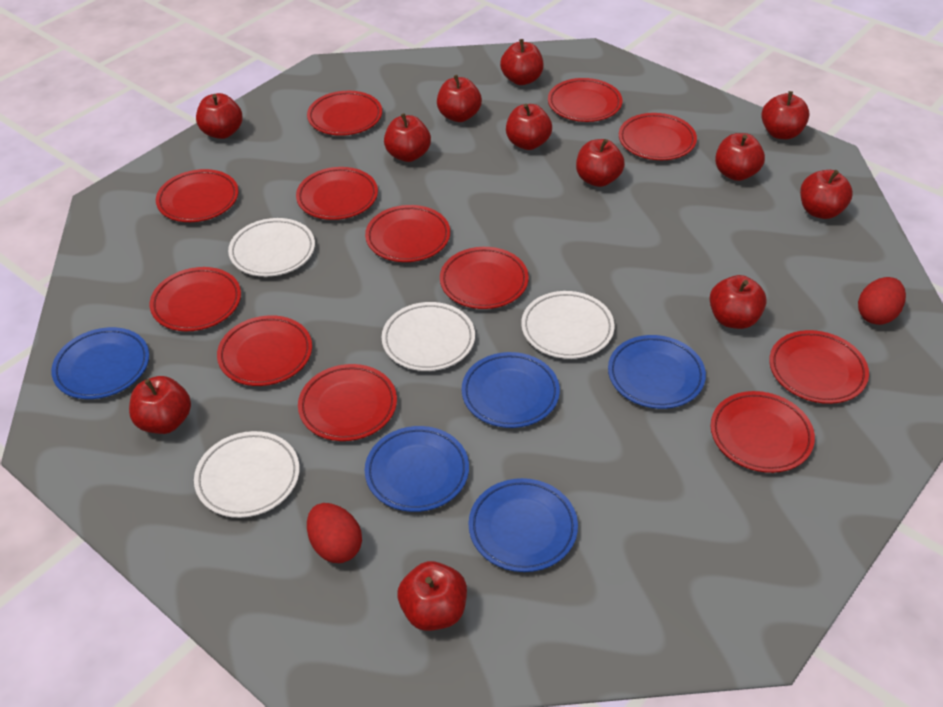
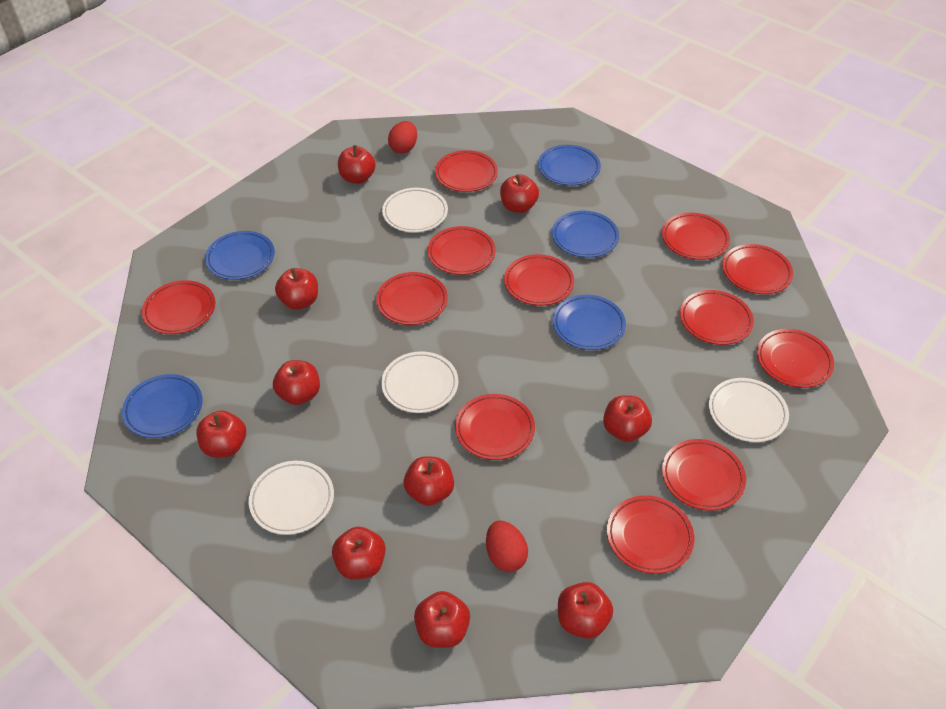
red apple: [129,376,191,434] [196,93,243,139] [384,113,431,162] [398,561,467,631] [437,75,482,122] [500,39,544,85] [506,104,552,150] [576,139,625,187] [709,275,767,329] [715,133,765,181] [761,91,810,139] [800,170,853,219] = 12 -> [196,410,246,457] [273,360,320,405] [275,268,318,310] [332,527,386,580] [338,145,376,184] [404,456,454,506] [414,591,470,648] [500,174,539,213] [558,582,613,639] [603,396,652,442] = 10

